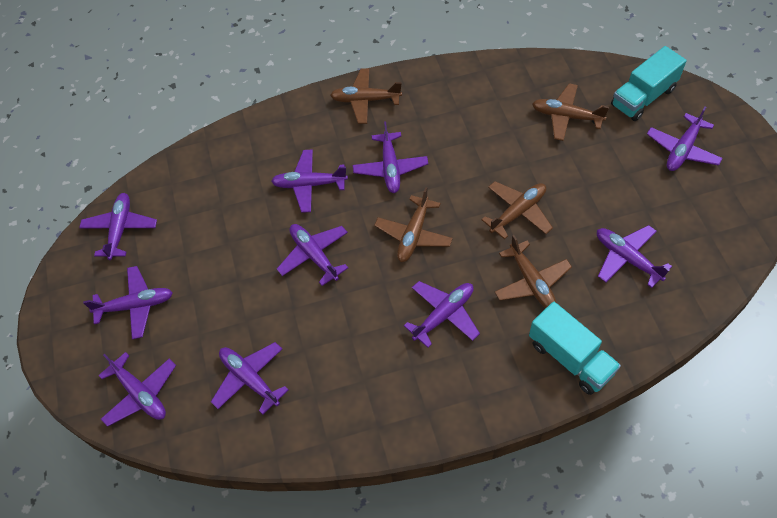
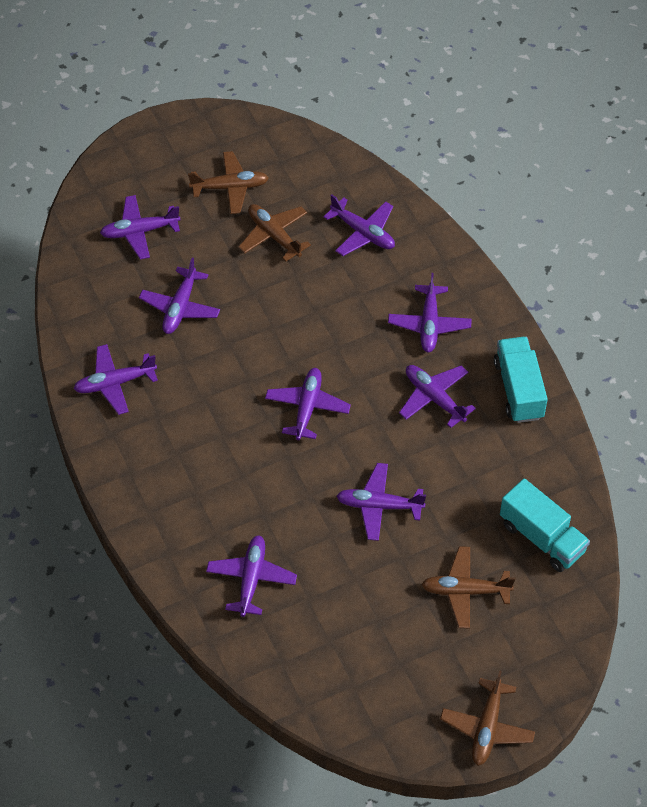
brown plane: [330,68,402,124] [374,187,453,262] [481,181,553,239] [495,235,572,309] [532,83,609,141] = 5 -> [188,151,269,214] [238,204,311,262] [421,546,515,628] [440,670,535,766] = 4
purple plane: [79,193,157,260] [83,266,173,339] [98,352,176,427] [211,342,289,415] [271,149,348,213] [277,224,348,286] [353,121,428,193] [404,281,480,348] [597,225,672,288] [647,107,723,171] = 10 -> [73,344,158,415] [100,195,180,259] [139,257,220,334] [206,535,297,617] [265,368,351,440] [324,194,395,256] [336,463,426,541] [388,273,472,352] [399,365,476,428] = 9

